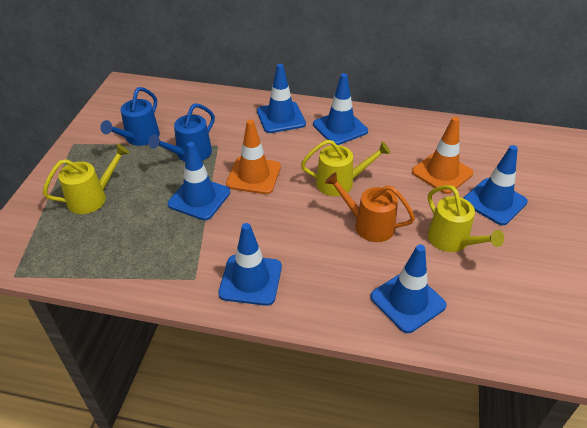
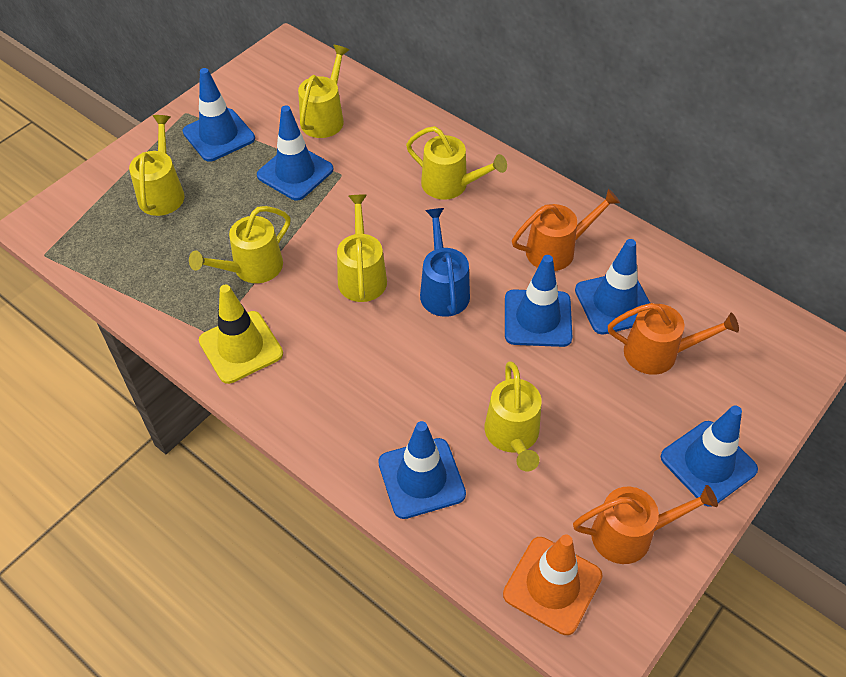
blue watering can: [100,87,160,146] [148,103,215,161] = 2 -> [420,208,470,317] = 1
orange traffic cone: [226,120,281,194] [412,117,473,194] = 2 -> [503,535,603,635] = 1
orange watering can: [325,172,415,242] = 1 -> [512,189,620,271] [573,485,718,564] [608,303,739,375] = 3
yellow traffic cone: none = 0 -> [199,284,283,384] = 1
yellow watering can: [43,144,129,214] [301,140,390,196] [428,185,504,252] = 3 -> [129,115,185,216] [189,206,291,283] [298,45,349,138] [337,195,387,302] [406,126,507,200] [485,361,542,471] = 6

